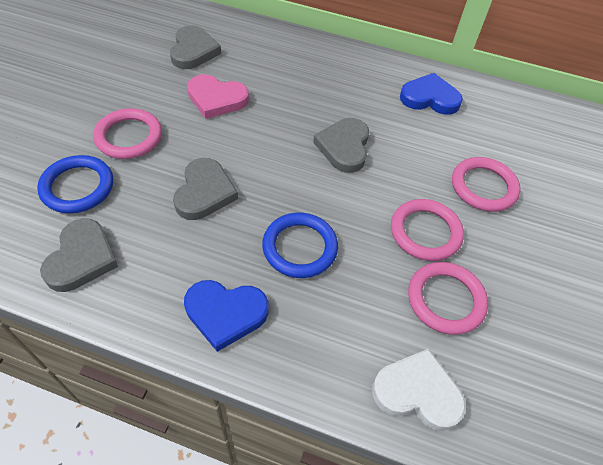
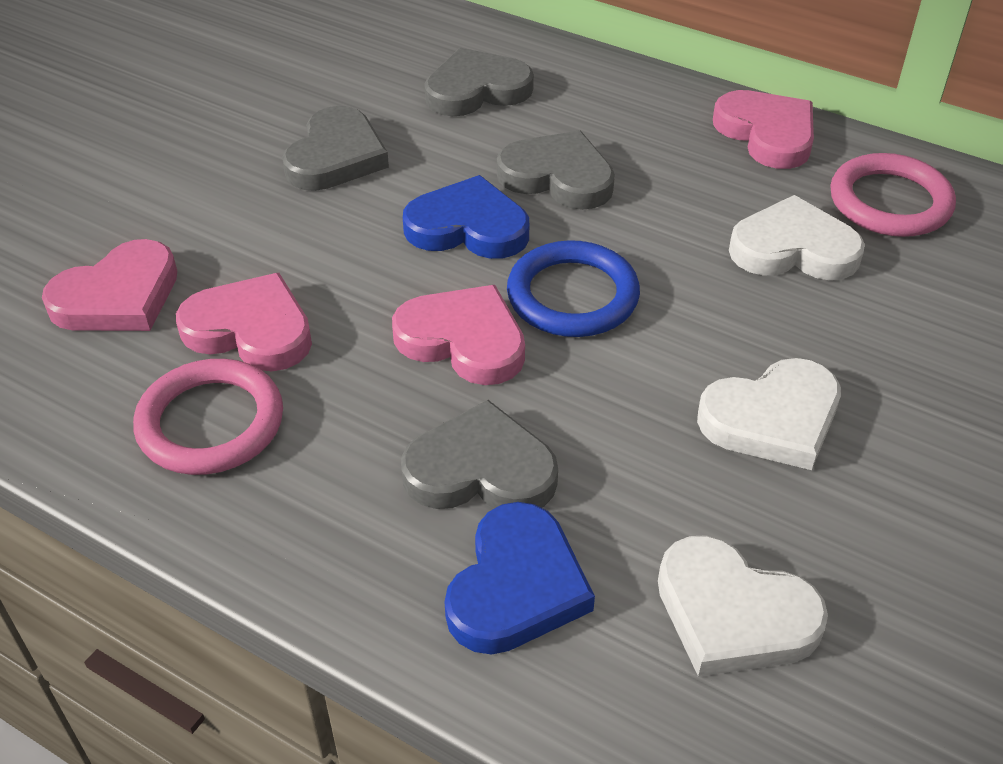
blue ring: [37,155,113,213] [262,213,338,278] = 2 -> [507,240,640,337] = 1
pink heart: [187,74,249,119] = 1 -> [42,239,177,331] [176,273,312,371] [392,285,525,385] [713,90,814,169] = 4
pink ring: [93,108,162,159] [391,199,464,261] [408,262,488,335] [452,157,521,212] = 4 -> [133,359,283,475] [830,153,956,237] = 2
white heart: [372,348,466,431] = 1 -> [658,535,828,677] [697,358,841,470] [729,195,865,280] = 3

